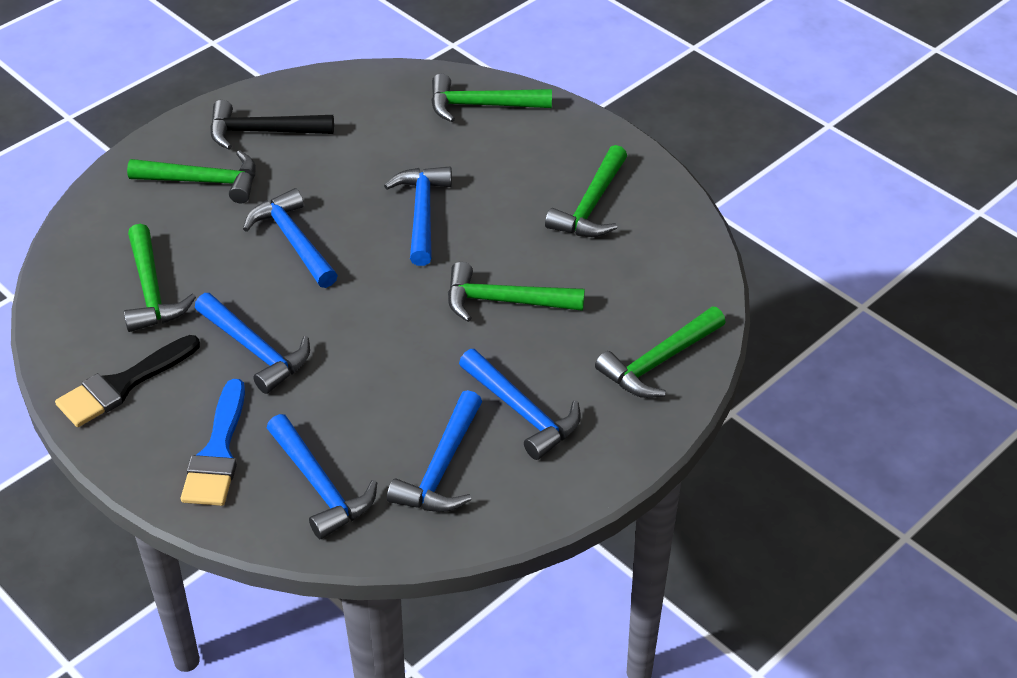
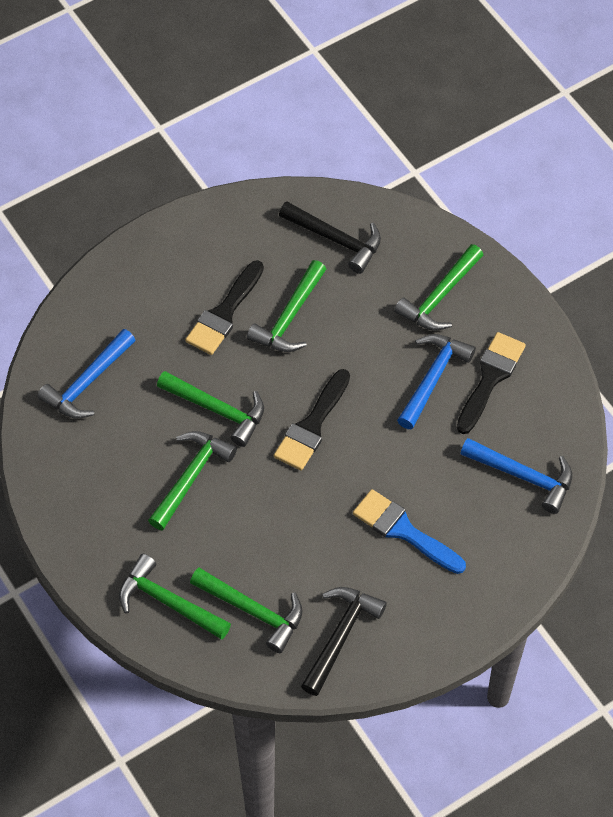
black brush: [55,335,200,427] = 1 -> [185,260,264,355] [274,369,350,471] [457,332,526,434] = 3
black hammer: [210,100,334,150] = 1 -> [279,201,381,274] [301,587,387,696] = 2
blue hammer: [195,293,310,394] [243,188,338,288] [267,414,377,539] [384,166,452,266] [387,390,482,512] [459,349,581,460] = 6 -> [37,329,135,419] [397,334,476,429] [460,438,572,514] = 3

